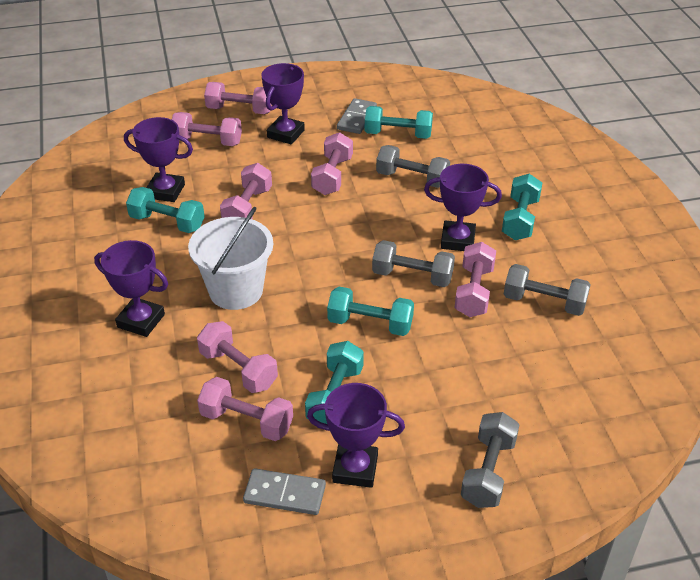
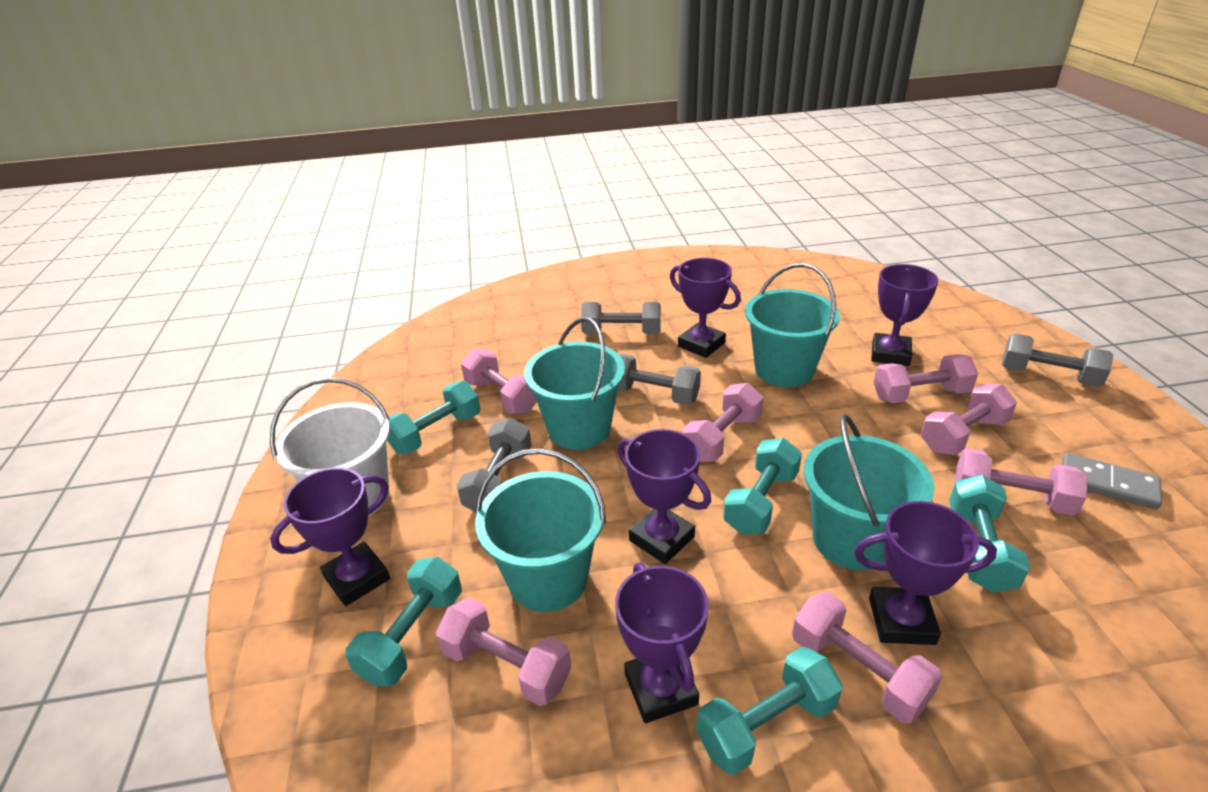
grey domino: [243,468,326,515] [337,98,377,134] = 2 -> [1062,453,1162,510] = 1
purple trophy: [94,240,168,337] [124,117,193,202] [261,63,305,145] [307,383,405,488] [424,164,502,251] = 5 -> [270,468,390,606] [615,563,709,723] [617,429,711,564] [670,258,741,358] [854,501,997,645] [871,264,939,366] = 6
turquoise bucket: none = 0 -> [475,448,606,612] [524,317,625,450] [745,263,840,387] [804,414,935,570] = 4

